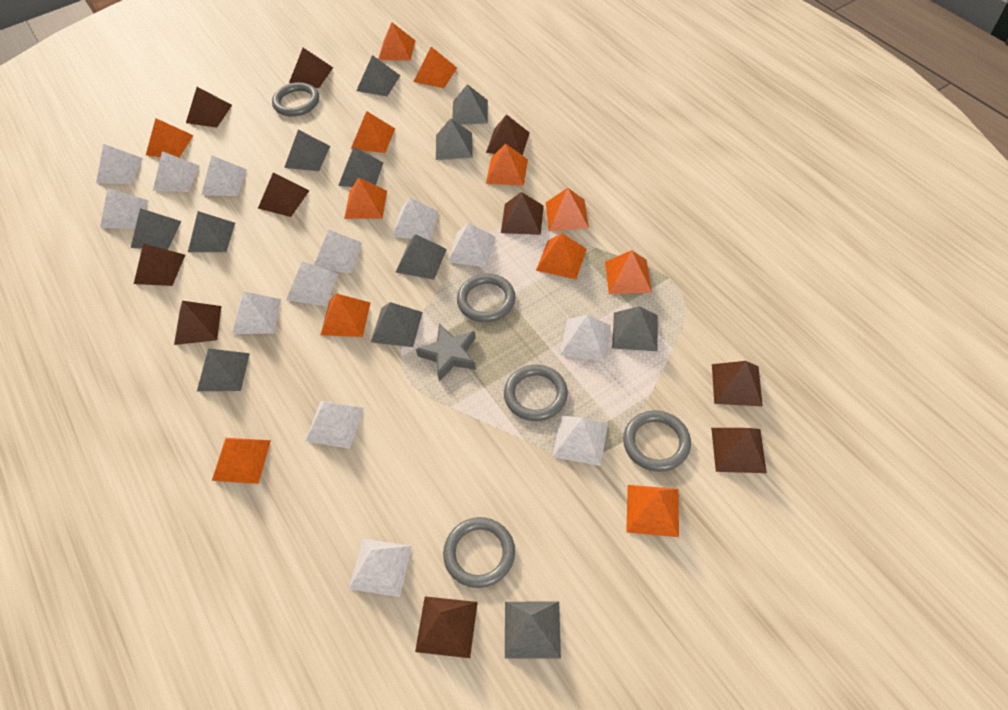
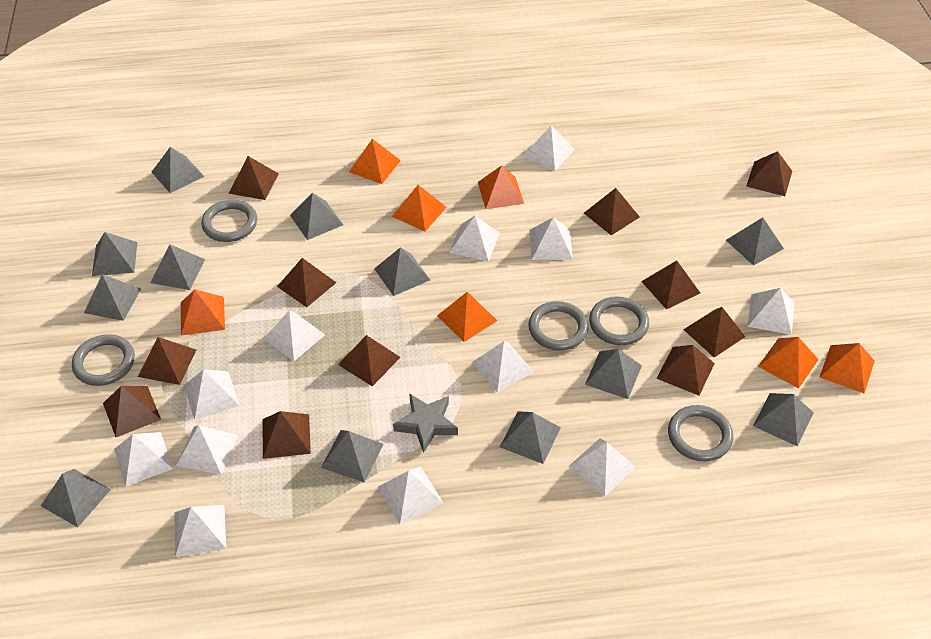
brown pyramid: [134,244,185,286] [174,301,221,345] [186,87,232,128] [258,173,309,217] [289,48,333,88] [415,596,478,658] [486,114,530,155] [501,192,544,235] [711,428,767,473] [712,361,763,406] = 10 -> [103,386,161,437] [138,337,196,385] [228,156,279,200] [262,411,311,459] [277,258,337,307] [338,335,401,386] [584,188,640,236] [641,261,700,310] [657,345,715,396] [683,307,745,357] [746,151,792,196] = 11
orange pyramid: [146,118,194,157] [212,438,271,484] [321,294,371,337] [344,177,387,219] [351,111,395,153] [379,22,416,61] [413,47,457,88] [486,143,528,186] [536,233,587,279] [546,188,589,231] [605,250,652,294] [626,485,679,537] = 12 -> [181,289,225,335] [349,139,401,184] [392,185,446,231] [437,292,497,342] [478,165,524,209] [758,337,819,389] [820,343,875,394] = 7
white pyramid: [96,144,143,184] [100,188,149,228] [153,151,200,192] [201,156,247,196] [232,292,281,334] [286,261,338,306] [305,401,364,449] [314,230,362,273] [349,539,412,597] [392,197,439,241] [448,223,496,267] [552,415,608,466] [560,315,611,361] = 13 -> [114,432,173,486] [174,505,226,557] [176,425,238,475] [184,370,240,420] [264,310,325,361] [378,466,443,524] [449,216,500,262] [472,341,534,392] [523,126,575,171] [530,217,573,260] [568,438,636,496] [748,288,794,335] = 12

